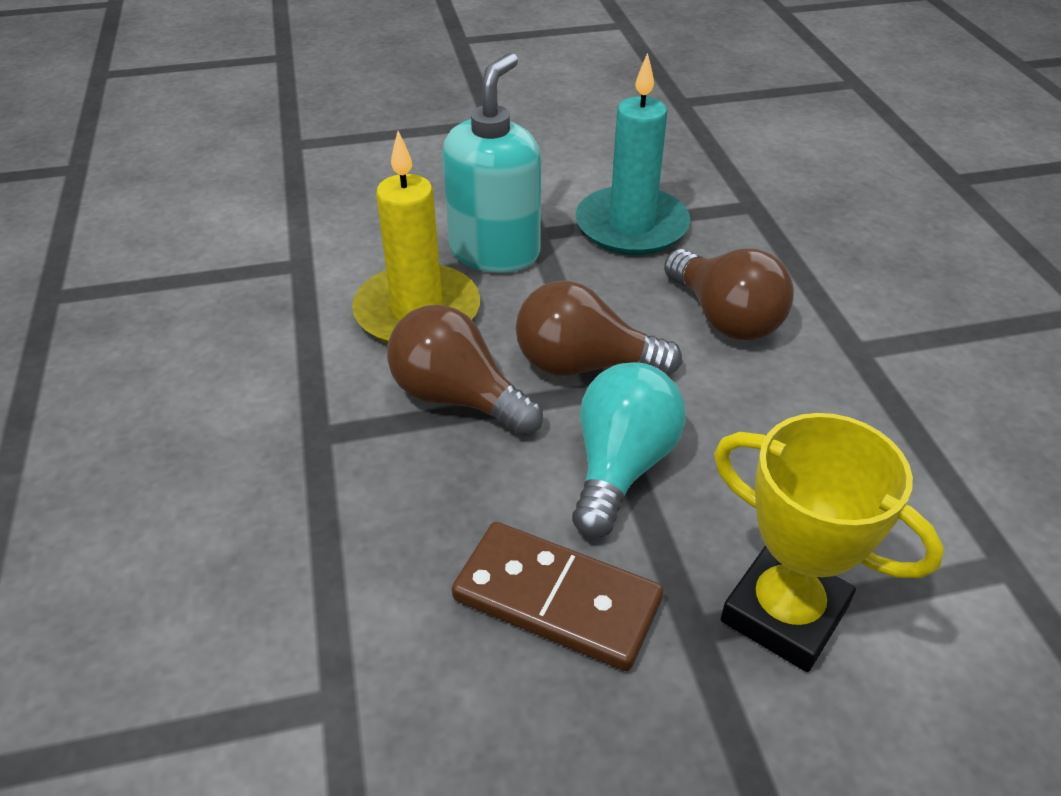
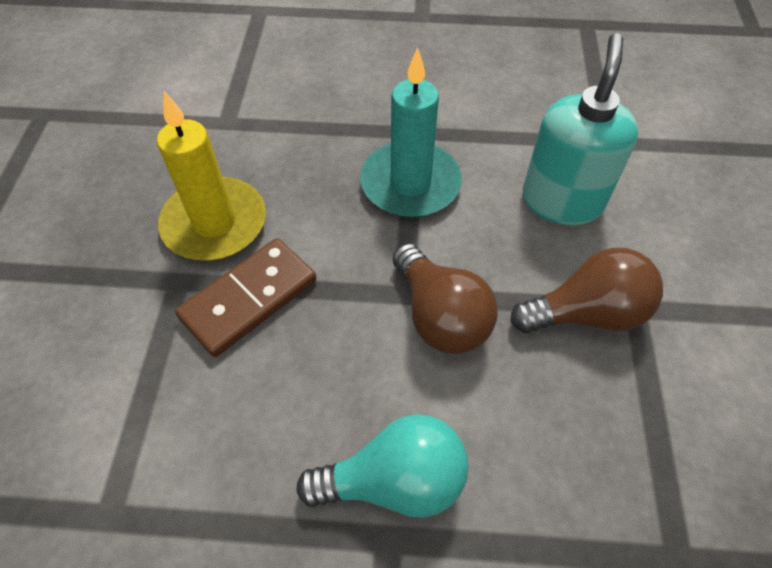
brown light bulb: [387,305,543,436] [516,281,682,376] [664,248,794,340] = 3 -> [392,243,498,354] [510,248,663,333] = 2
yellow trophy: [714,413,944,672] = 1 -> none = 0

